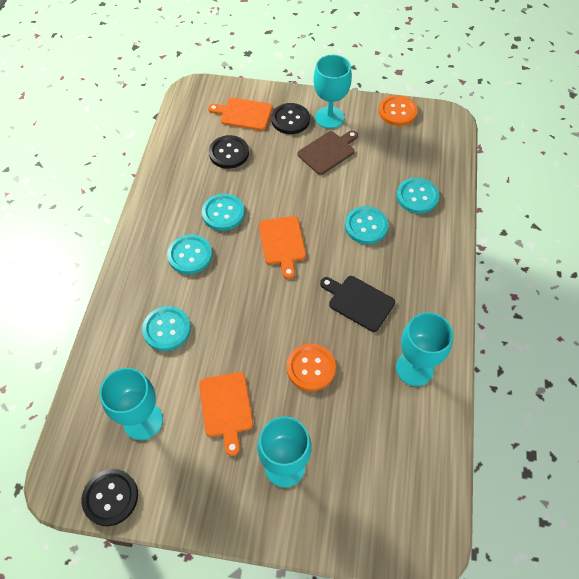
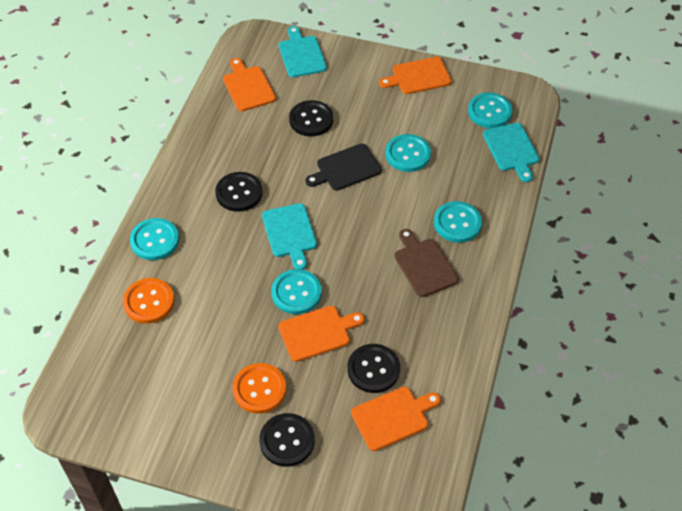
black button: [82,469,138,526] [209,135,249,169] [271,103,310,134] = 3 -> [215,172,263,212] [259,413,315,467] [289,100,333,136] [348,344,400,393] = 4
orange cutting board: [199,372,253,456] [208,98,272,131] [259,216,306,279] = 3 -> [223,58,276,111] [278,306,365,362] [351,387,441,451] [379,57,452,94] = 4
turquoise cutting board: none = 0 -> [262,203,317,270] [279,26,327,78] [483,123,539,182] = 3
turquoise goblet: [100,368,163,440] [257,416,311,487] [313,55,352,129] [396,312,453,386] = 4 -> none = 0

